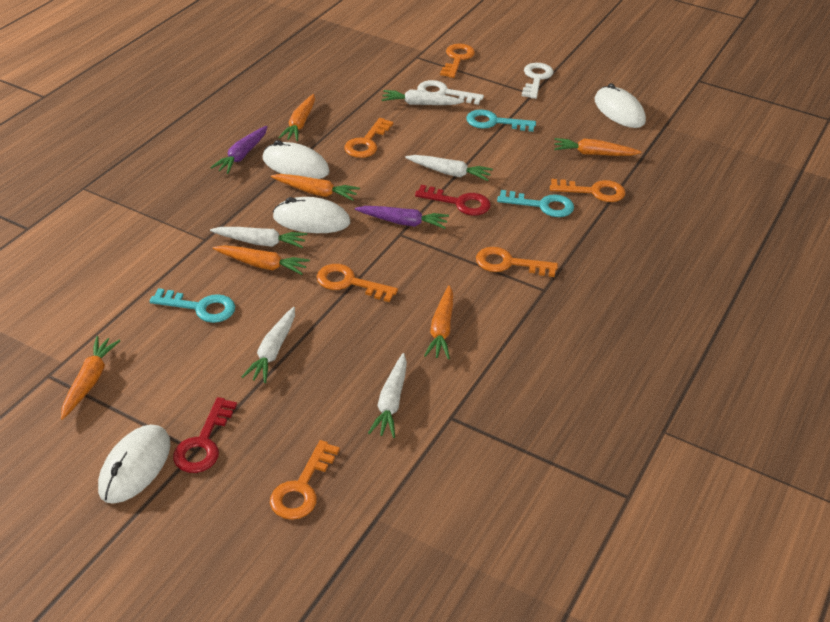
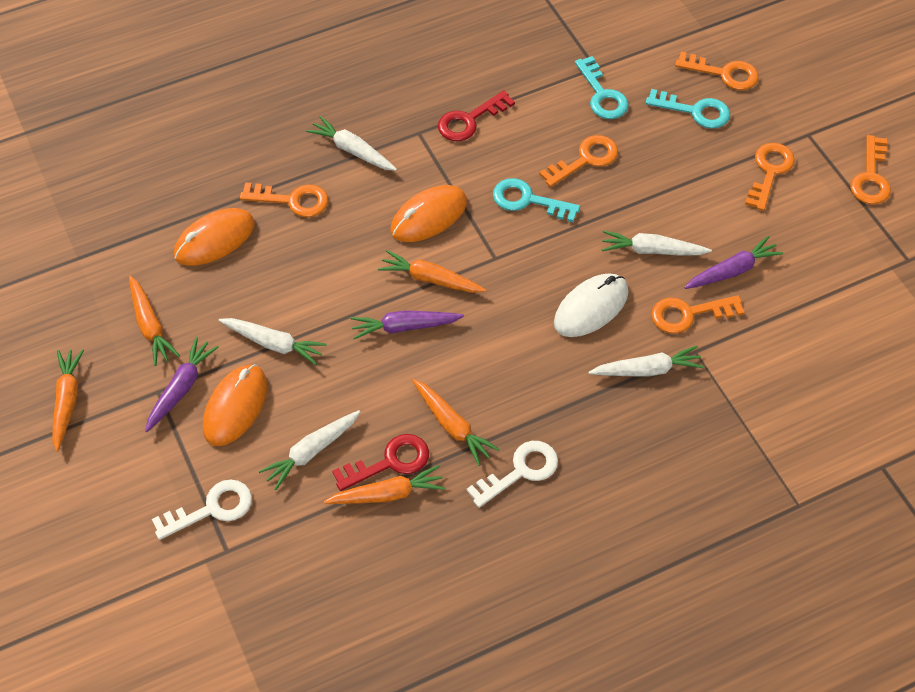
orange carrot: [61,336,120,419] [213,245,310,275] [271,174,360,201] [278,94,315,141] [424,285,453,359] [554,138,642,156] = 6 -> [52,349,84,452] [129,276,180,366] [324,465,446,504] [378,250,486,293] [412,379,499,466] = 5
orange mouse: none = 0 -> [174,208,255,266] [203,364,267,446] [390,185,467,242] = 3
purple carrot: [210,126,268,174] [355,206,449,229] = 2 -> [145,337,219,432] [350,310,464,339] [684,236,783,289] = 3
white mouse: [98,425,171,504] [263,140,330,179] [273,197,350,233] [595,83,646,128] = 4 -> [554,273,629,337] = 1

